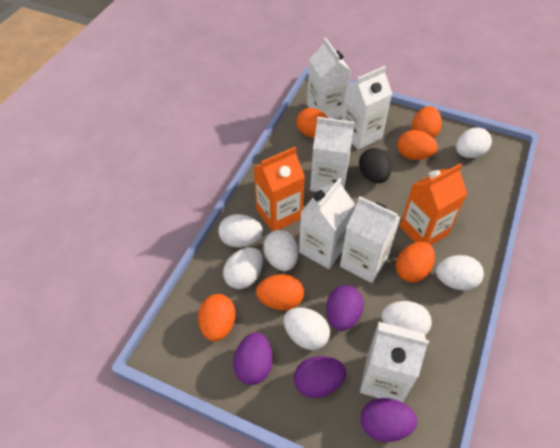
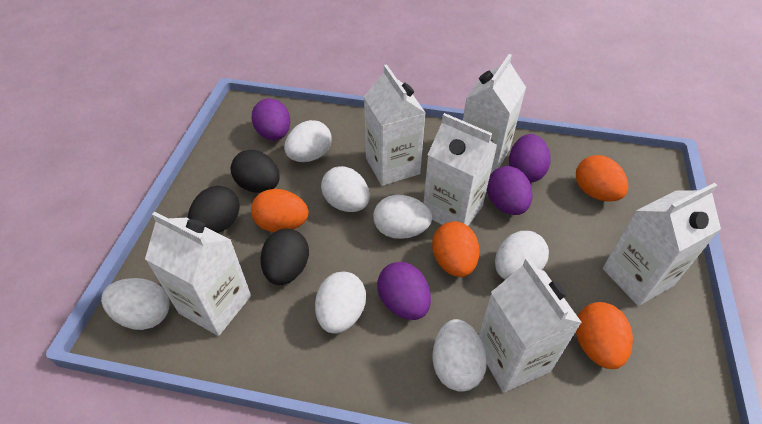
black egg: [359,148,391,183] = 1 -> [188,186,240,233] [230,150,280,193] [260,229,309,285] = 3
orange carton: [254,147,305,232] [400,164,467,245] = 2 -> none = 0
orange egg: [198,294,236,341] [256,274,304,310] [296,108,328,138] [395,242,435,282] [397,130,438,160] [412,106,442,138] = 6 -> [251,189,309,232] [432,222,480,277] [576,155,628,202] [576,302,633,369] = 4

